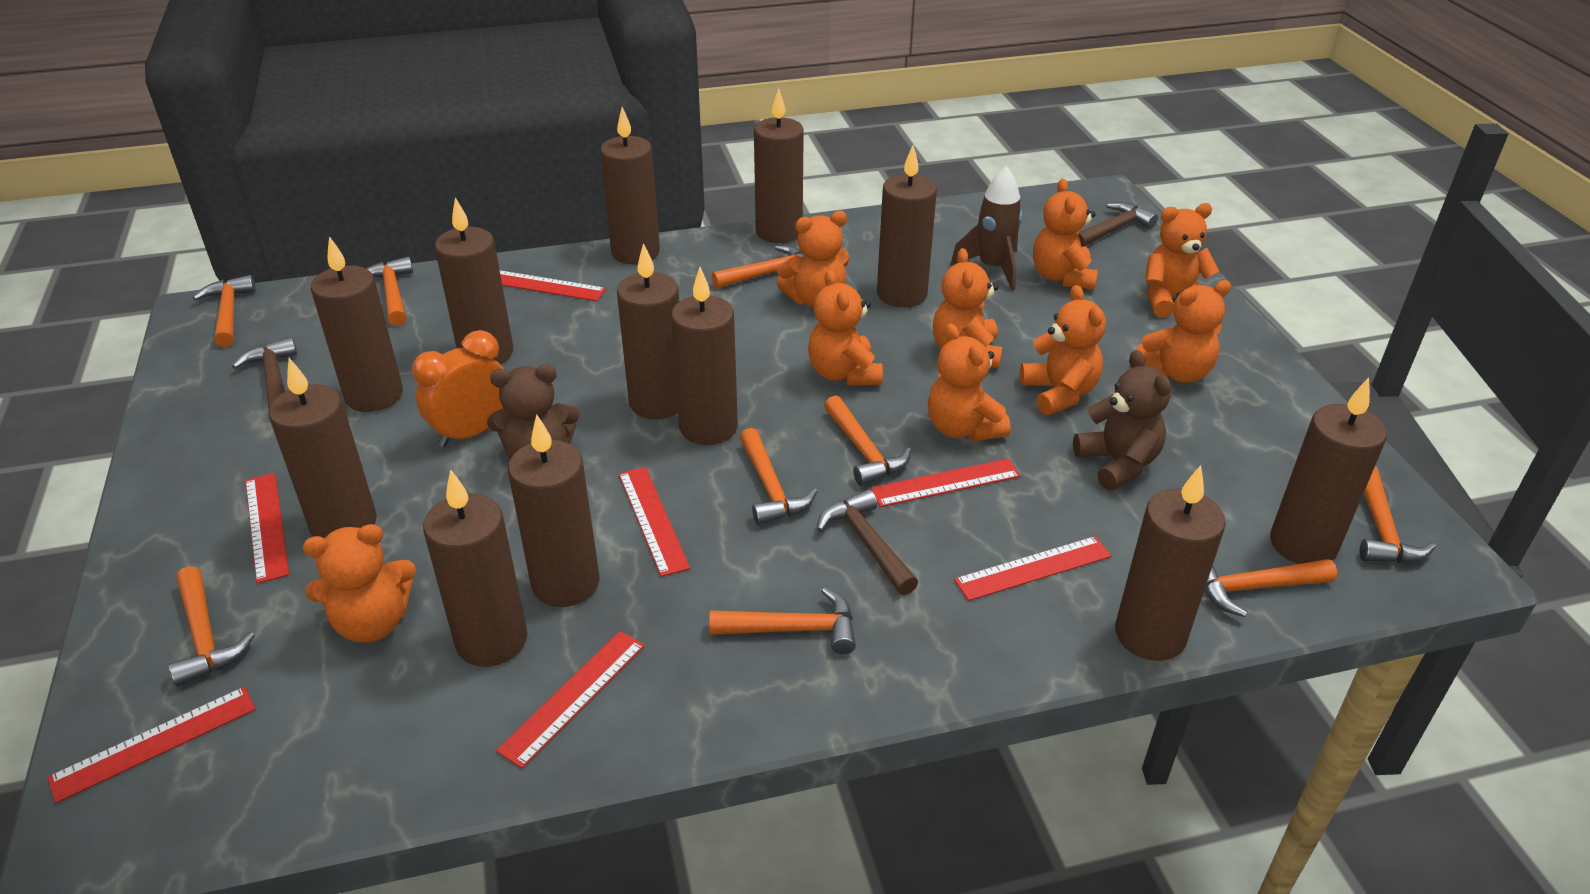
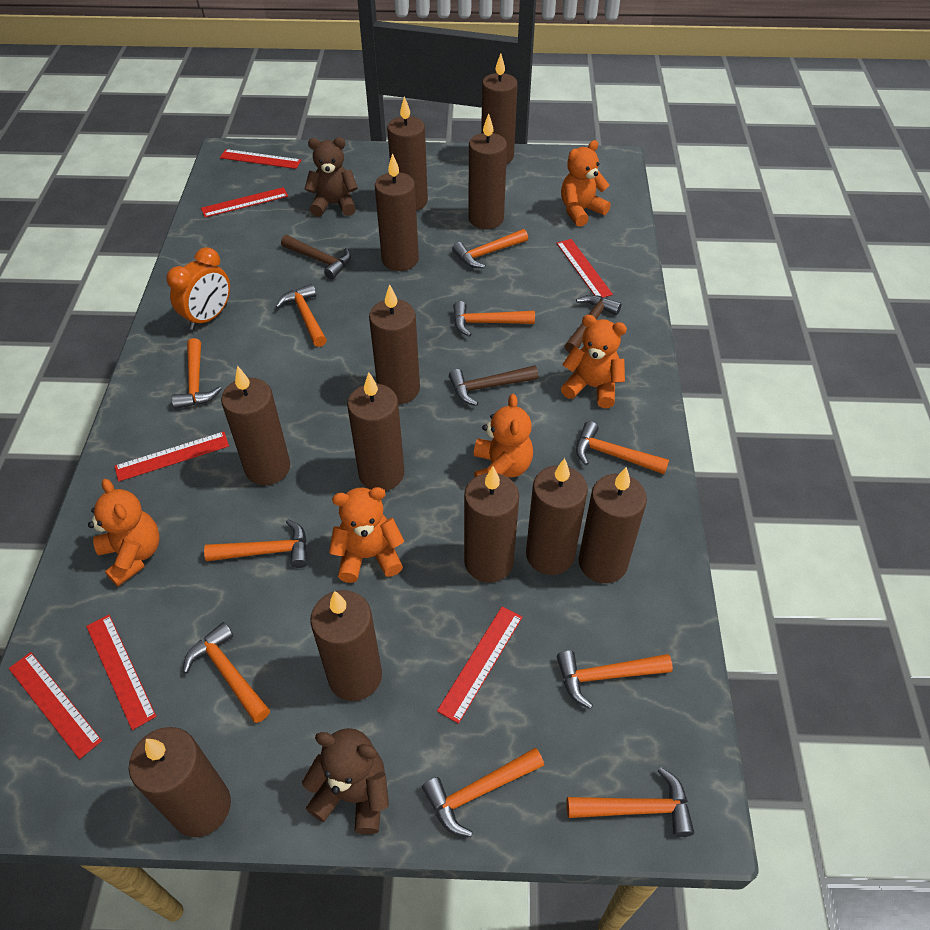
brown rocket: [950,166,1022,291] = 1 -> none = 0
orange hammer: [169,566,255,687] [193,275,256,347] [366,257,413,326] [709,588,856,654] [712,245,804,289] [739,428,818,525] [824,395,912,486] [1204,559,1337,617] [1360,466,1436,563] = 9 -> [172,338,222,409] [183,622,270,723] [204,519,307,568] [275,284,327,347] [422,748,544,837] [452,229,528,268] [453,301,535,337] [557,650,673,709] [567,767,694,837] [576,421,669,474] = 10
orange teddy bear: [303,524,416,643] [776,211,849,307] [808,270,883,386] [928,324,1011,442] [933,248,1003,368] [1020,285,1106,415] [1033,179,1098,290] [1135,280,1231,383] [1146,203,1219,318] = 9 -> [88,479,160,587] [329,487,404,583] [474,394,533,477] [561,140,611,227] [561,315,627,408] = 5

